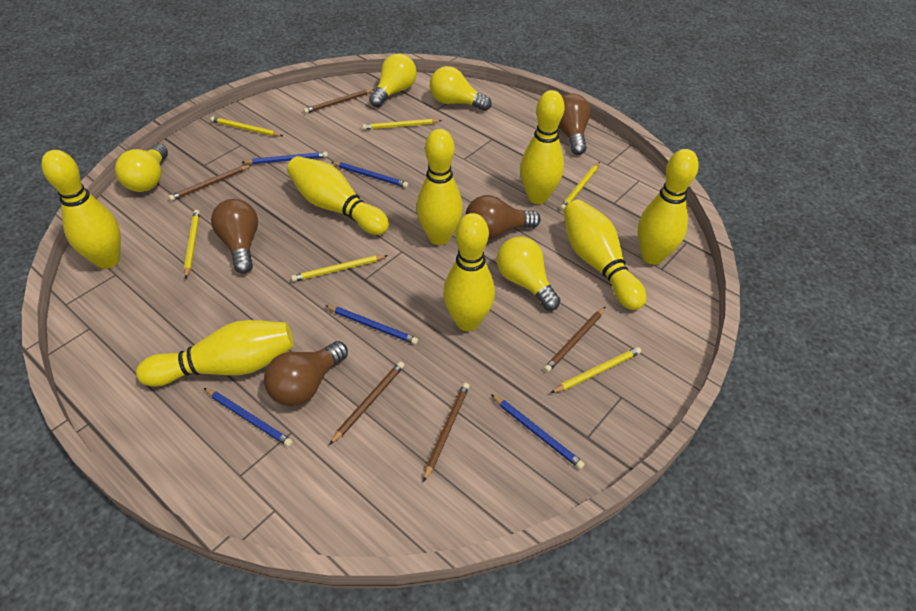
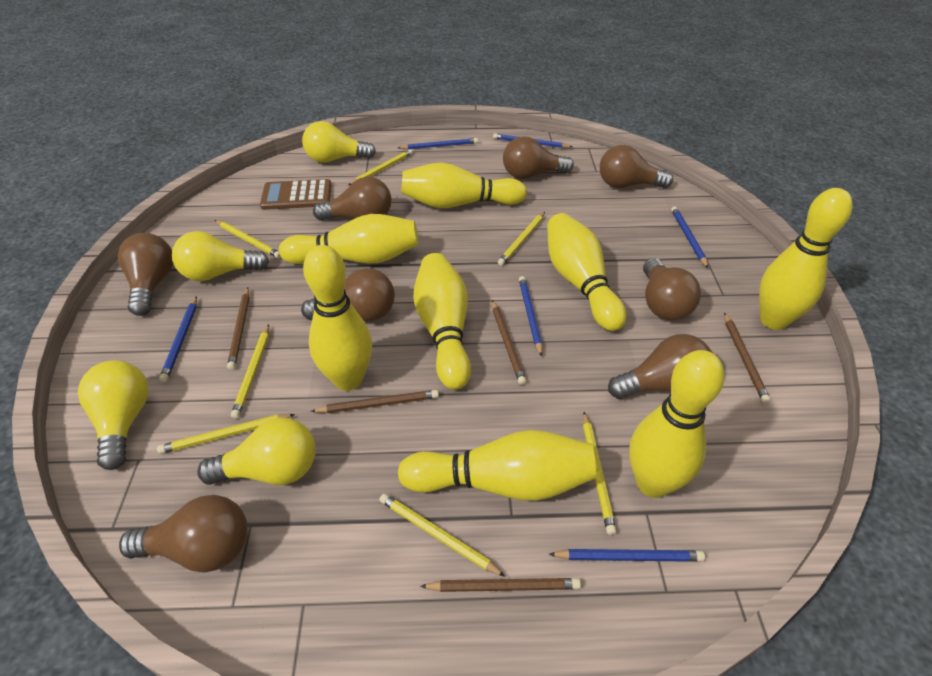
blue pencil: [204,388,293,447] [241,152,328,164] [325,305,418,345] [331,162,408,188] [491,394,585,469] = 5 -> [159,296,197,382] [398,138,478,150] [493,133,573,148] [519,276,543,357] [549,549,705,562] [671,206,708,268] = 6
brown calculator: none = 0 -> [260,179,332,210] = 1
brown light bulb: [211,199,258,274] [264,341,348,406] [465,195,541,239] [558,94,591,155] = 4 -> [118,233,173,316] [119,495,248,572] [301,268,395,321] [313,177,391,221] [503,136,574,179] [600,145,673,188] [608,334,712,399] [643,258,701,320] = 8
yellow pencil: [184,210,200,278] [210,116,283,136] [291,255,388,282] [362,119,442,130] [551,347,641,393] [560,162,600,211] = 6 -> [157,414,295,454] [215,220,281,258] [231,324,269,419] [348,149,413,185] [379,493,505,577] [498,212,545,266] [583,412,617,535] = 7

